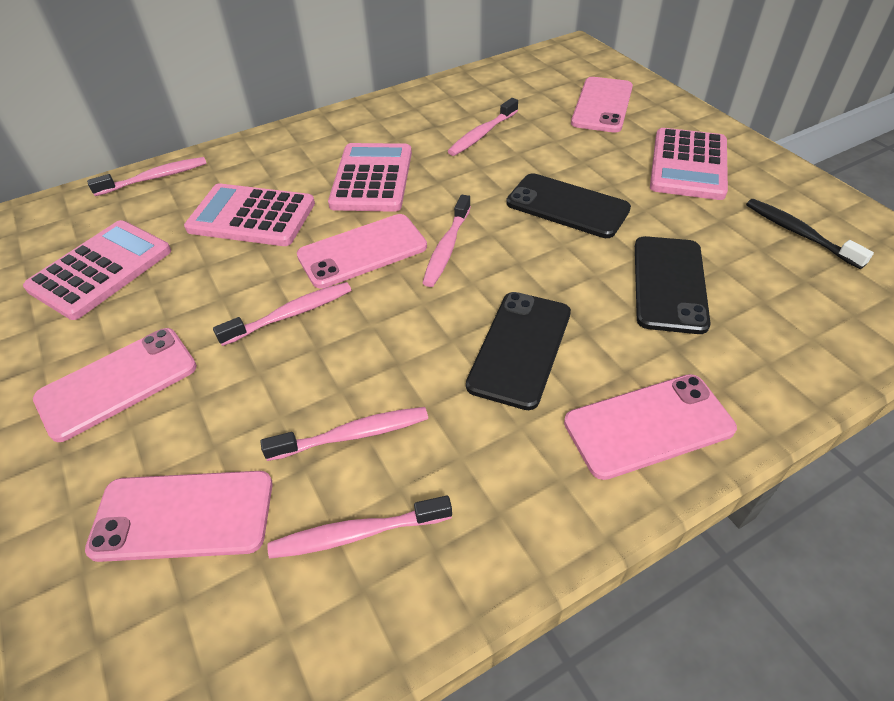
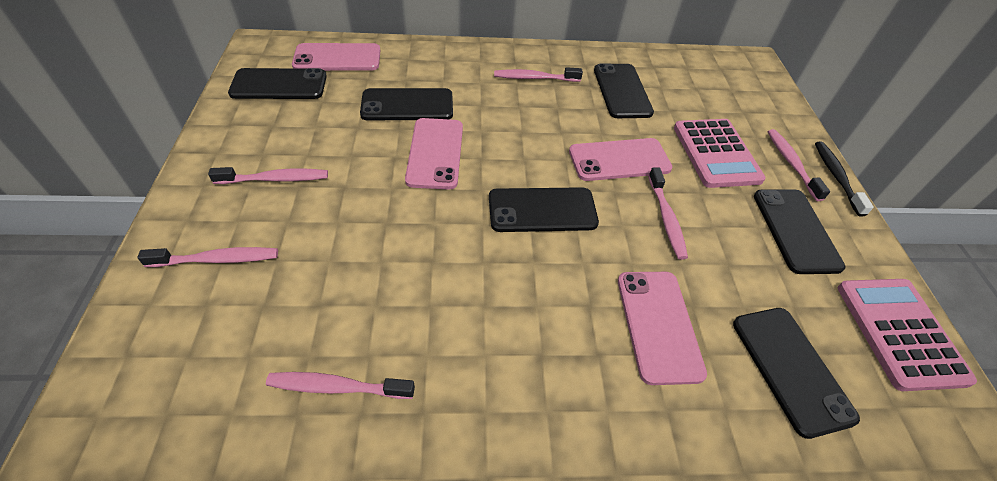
black phone: [466,292,571,410] [506,173,631,238] [635,236,711,334] = 3 -> [228,68,327,99] [360,88,453,120] [489,187,599,232] [594,63,654,118] [733,308,860,439] [754,190,846,274] = 6
pink calculator: [23,220,171,320] [184,184,315,246] [328,143,412,212] [650,128,728,200] = 4 -> [674,119,766,188] [838,279,977,391] = 2
pink phone: [33,328,197,442] [85,471,273,562] [297,214,427,288] [564,374,737,480] [571,77,633,132] = 5 -> [292,43,381,71] [405,118,463,190] [569,138,672,181] [618,272,707,385] = 4

